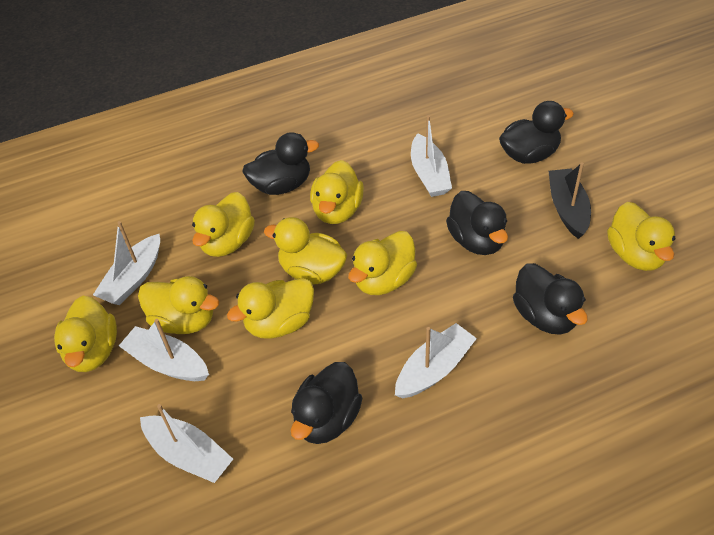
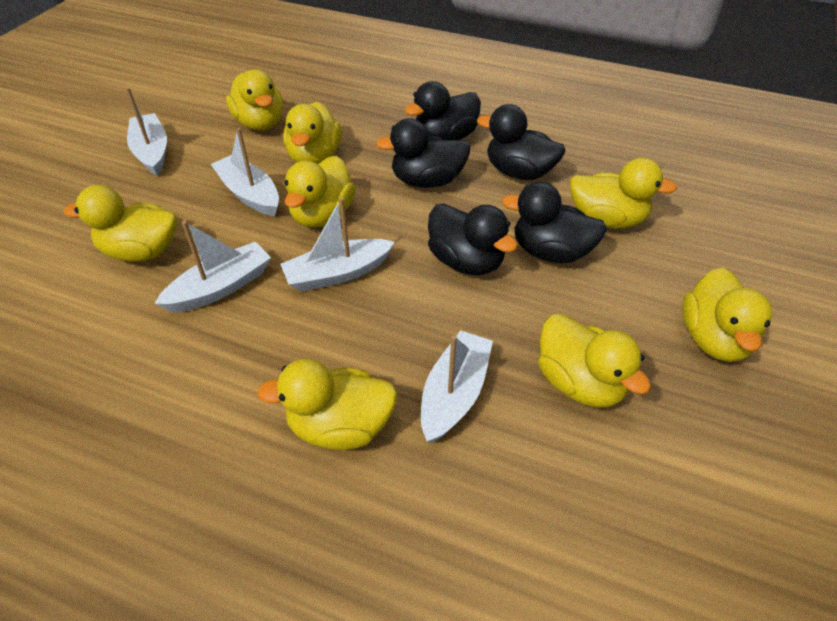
black boat: [549,162,591,239] = 1 -> none = 0

